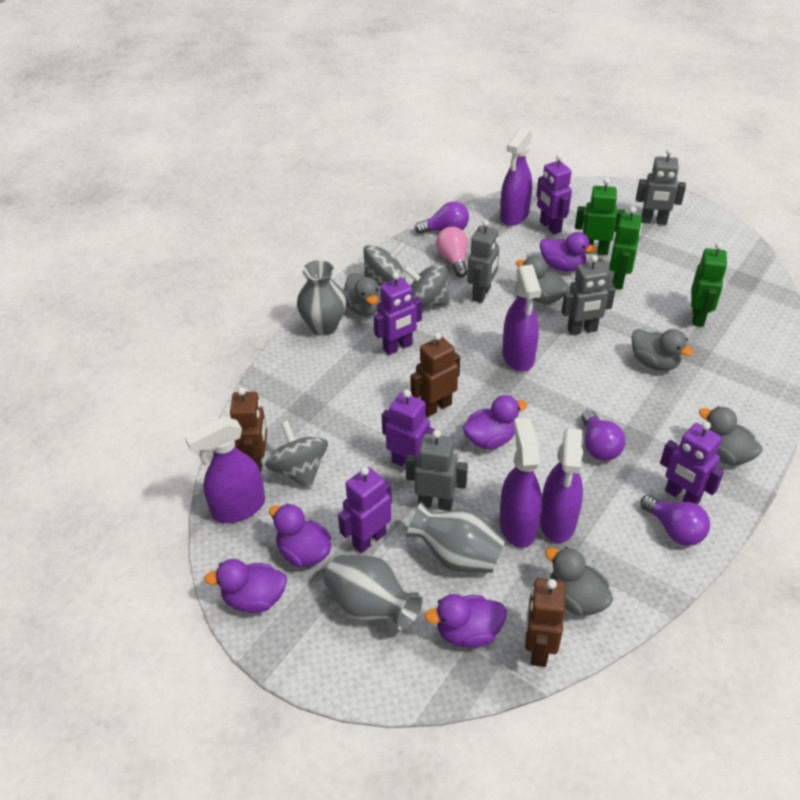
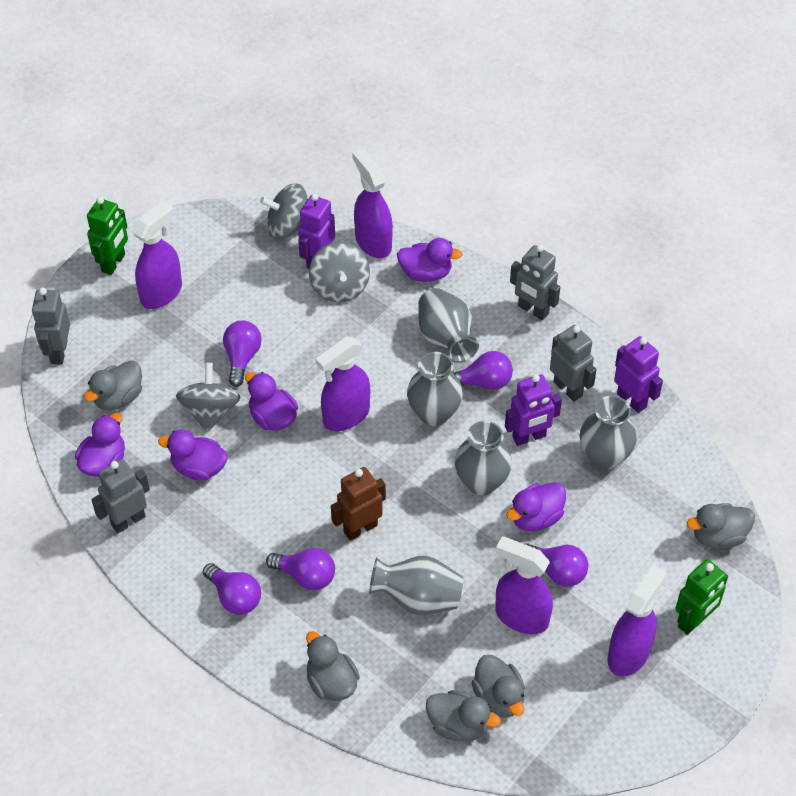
brown robot: [230,387,267,472] [411,333,460,417] [525,578,566,667] = 3 -> [331,467,386,541] = 1
green robot: [575,178,625,255] [609,207,642,290] [691,242,727,327] = 3 -> [87,197,128,275] [675,559,728,635] = 2
grey vase: [297,260,346,336] [324,555,423,631] [406,502,506,573] = 3 -> [369,556,463,615] [407,352,463,426] [418,288,479,363] [455,421,512,495] [580,395,637,470] = 5
pink light bulb: [436,227,468,277] = 1 -> none = 0
purple light bulb: [415,202,469,234] [581,410,626,461] [640,495,710,546] = 3 -> [203,563,261,615] [223,321,262,387] [266,548,335,590] [454,351,513,390] [525,543,588,587] = 5
purple robot: [338,466,392,553] [374,272,422,355] [382,390,436,466] [537,154,572,234] [660,421,724,504] = 5 -> [298,193,335,269] [505,374,562,446] [614,336,663,413] = 3

